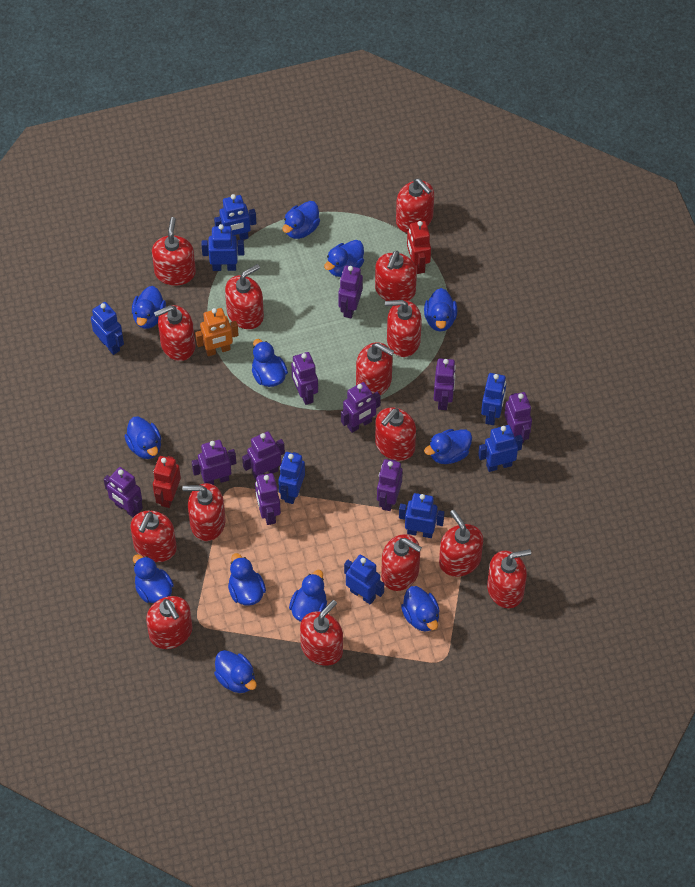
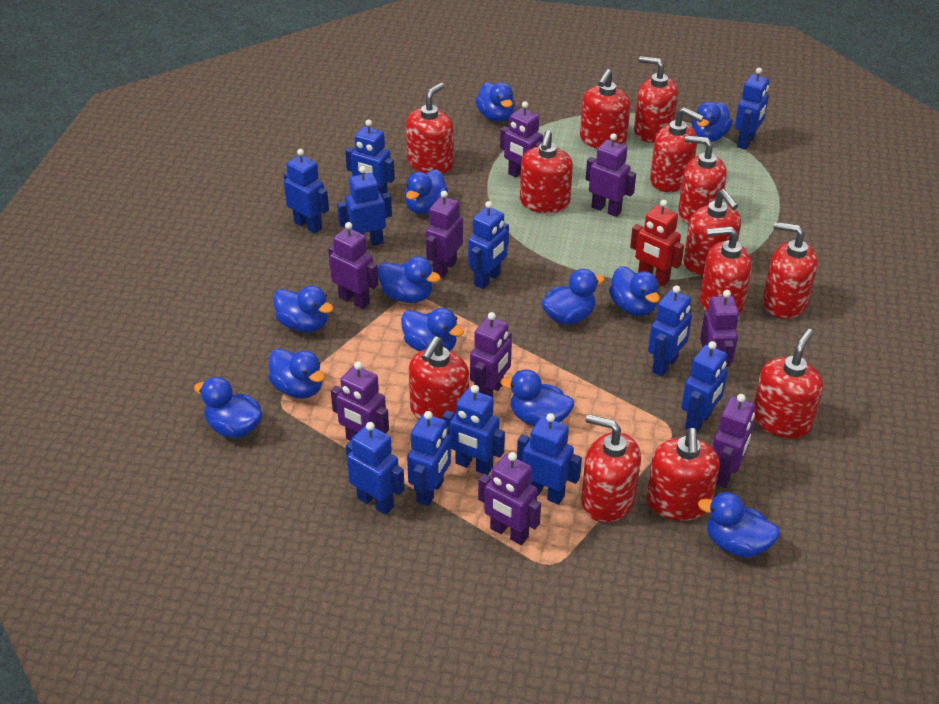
blue robot: [91,302,124,355] [201,224,244,271] [214,194,256,240] [278,452,305,504] [344,555,384,605] [399,493,444,538] [478,425,523,472] [481,373,506,425] = 8 -> [284,149,329,234] [337,166,392,246] [345,120,395,196] [346,422,405,515] [407,411,451,506] [442,385,505,475] [468,201,509,289] [517,413,582,505] [648,285,692,376] [681,341,728,432] [735,68,769,150] = 11
orange robot: [195,308,239,356] = 1 -> none = 0
purple robot: [104,467,143,517] [192,440,236,485] [242,432,285,480] [255,473,281,525] [291,352,318,405] [338,265,363,318] [341,382,381,433] [377,459,403,511] [434,359,456,410] [504,392,532,443] = 10 -> [328,222,379,309] [331,361,389,441] [426,191,463,278] [470,312,512,397] [478,452,541,545] [500,101,543,177] [586,133,636,217] [700,290,739,367] [712,394,755,488] = 9
red robot: [153,456,181,508] [407,221,431,274] = 2 -> [630,200,684,286] = 1
red soap dispenser: [131,511,177,562] [146,596,193,649] [152,217,196,285] [154,305,195,361] [182,483,225,541] [225,264,264,329] [300,600,343,666] [356,342,394,395] [375,251,417,301] [375,407,416,461] [381,534,422,591] [385,300,422,357] [396,178,434,233] [439,510,483,577] [487,549,531,608] = 15 -> [406,83,454,174] [409,336,469,420] [520,130,573,213] [580,69,630,149] [581,414,641,523] [634,56,678,143] [646,428,720,521] [650,107,704,192] [678,135,727,224] [683,189,741,275] [700,226,752,314] [754,329,823,438] [763,222,818,319] = 13

